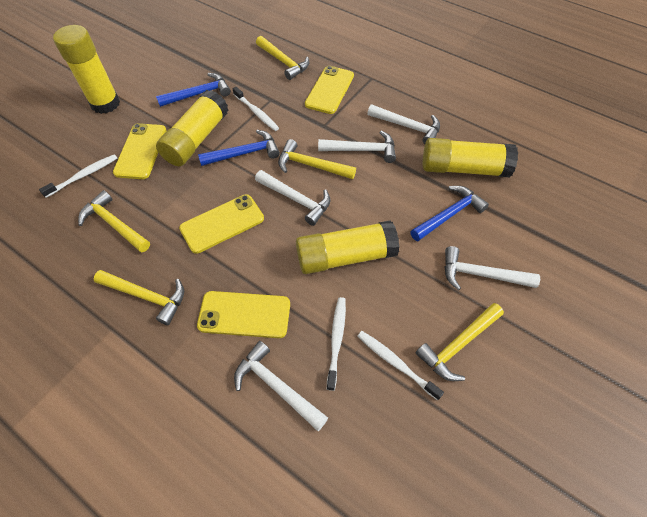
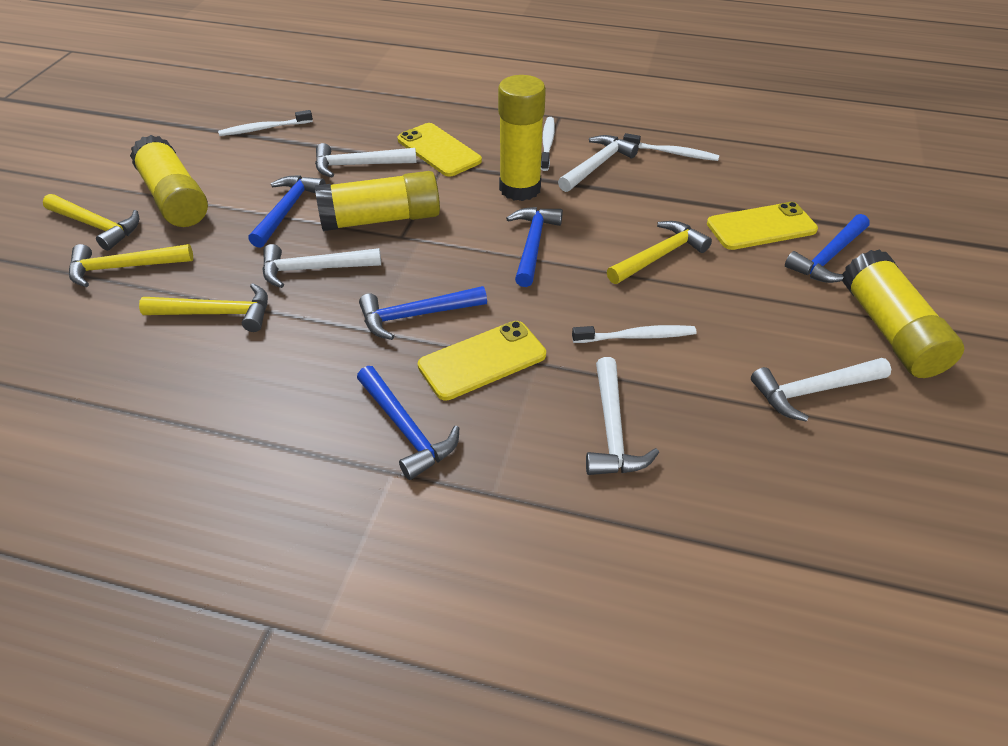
blue hammer: [156,73,231,107] [198,130,280,166] [410,186,489,241] = 3 -> [248,175,326,248] [357,366,459,480] [359,286,487,340] [506,207,563,287] [785,214,870,283] = 5
yellow hammer: [78,190,150,252] [94,270,184,325] [256,36,309,80] [278,139,356,179] [416,303,504,381] = 5 -> [43,194,140,251] [69,244,193,287] [139,283,268,332] [607,221,712,284] = 4
yellow phone: [113,123,167,179] [179,194,264,254] [197,291,290,338] [305,66,354,114] = 4 -> [398,123,482,177] [418,321,546,401] [707,202,818,250] = 3

